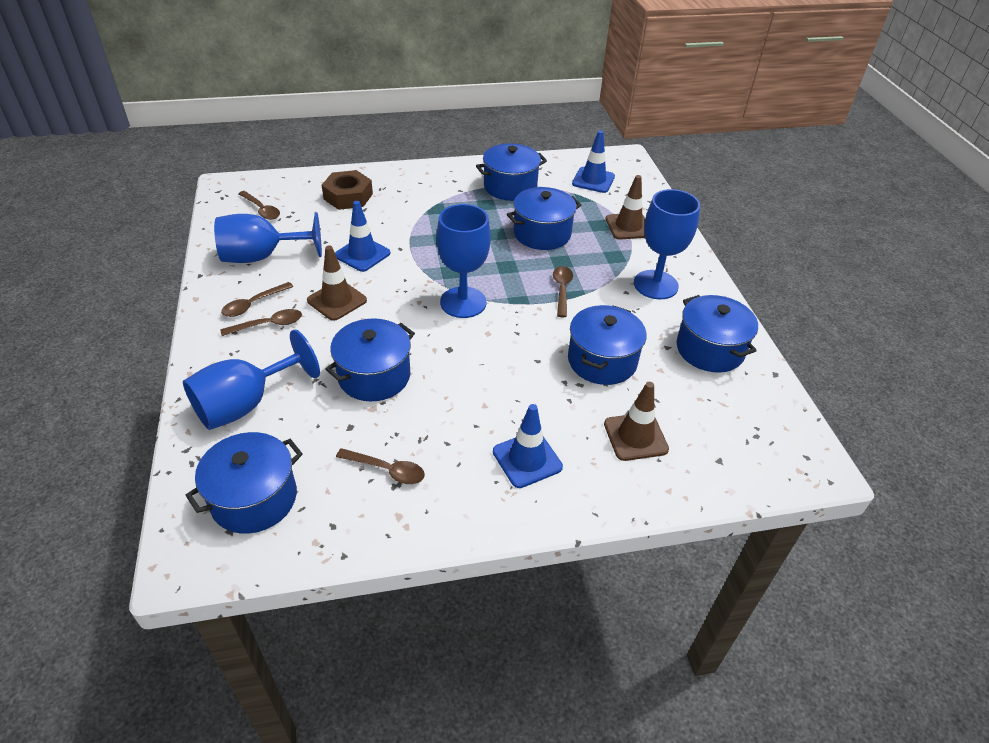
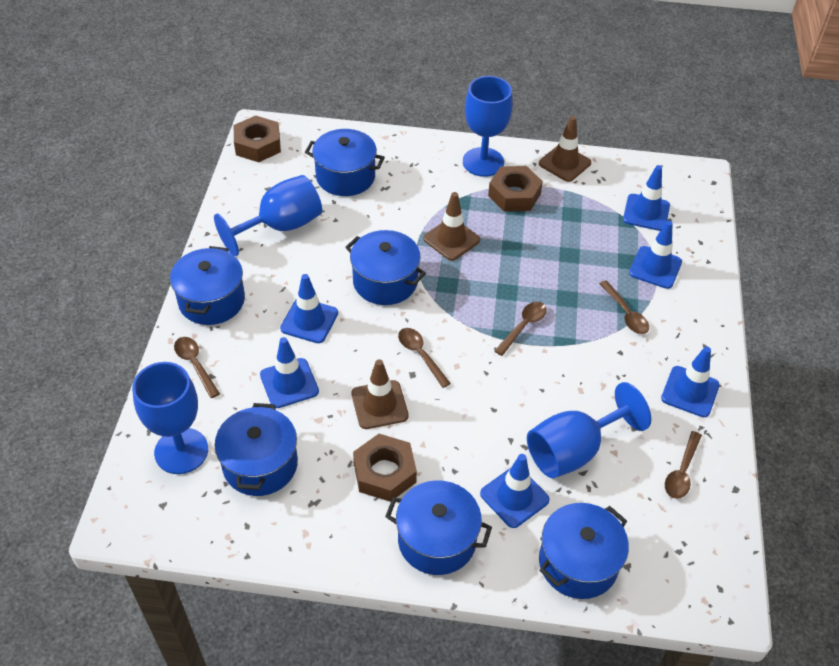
blue traffic cone: [335,201,390,272] [493,404,563,488] [572,130,615,193] = 3 -> [260,337,319,408] [280,274,338,343] [480,454,550,528] [623,165,670,231] [629,221,682,289] [661,346,720,417] = 6
brown nut: [322,170,373,210] = 1 -> [234,115,281,162] [353,434,417,502] [488,166,543,212] = 3

